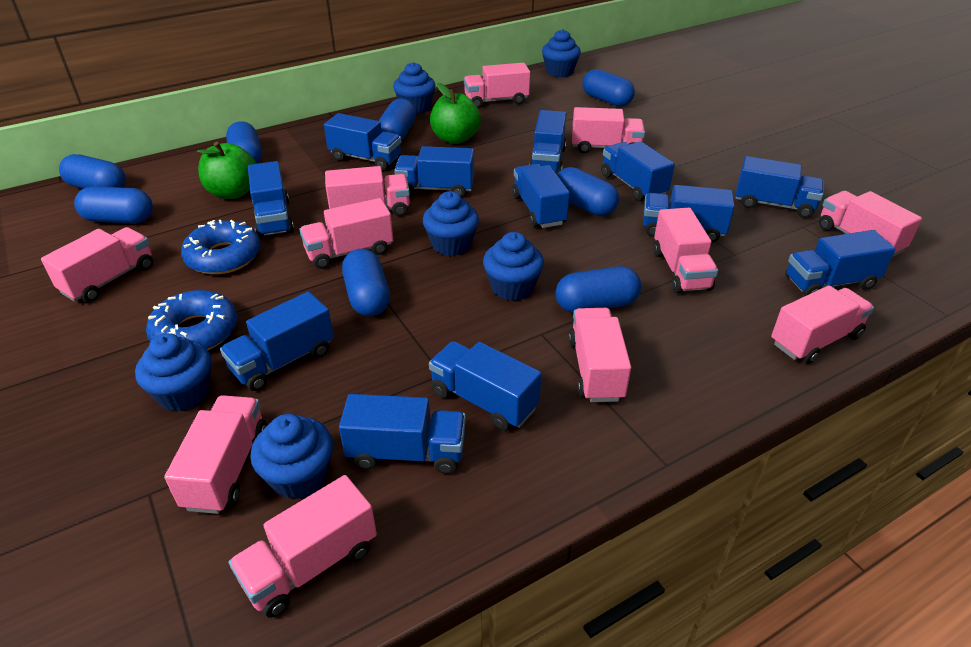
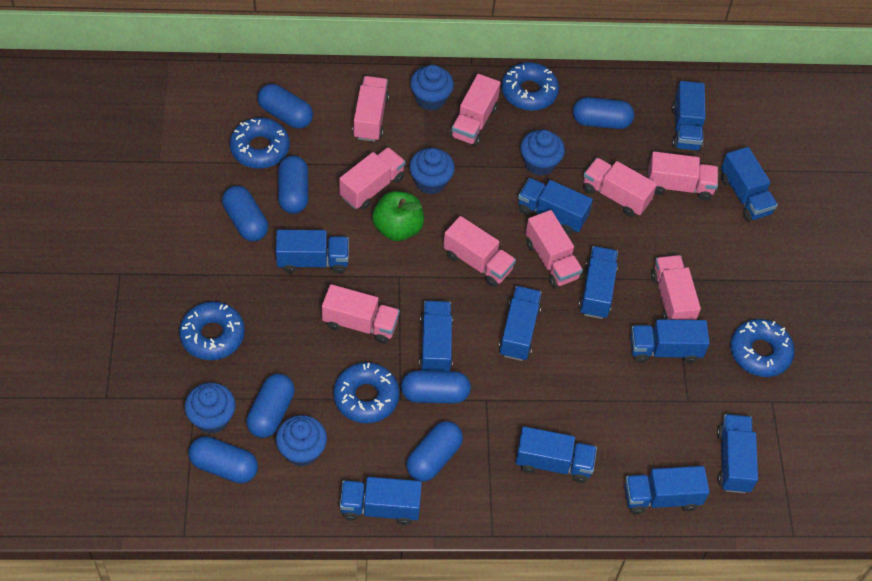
blue cupcake: [135,333,211,412] [250,414,333,499] [393,62,435,114] [422,191,479,256] [483,232,544,301] [542,29,581,77] = 6 -> [184,383,236,434] [276,415,327,467] [409,148,455,194] [410,65,454,111] [520,130,565,176] = 5
blue donut: [146,290,237,350] [181,220,261,275] = 2 -> [179,301,245,360] [230,117,290,169] [333,362,400,423] [502,62,559,111] [730,319,795,377] = 5
green apple: [197,142,257,199] [430,83,481,144] = 2 -> [372,191,424,241] = 1
pink truck: [41,227,153,302] [164,395,267,514] [229,475,377,618] [299,198,393,269] [325,166,410,216] [464,63,530,108] [568,308,631,402] [572,107,645,153] [653,208,718,293] [771,285,874,364] [819,191,922,257] = 11 -> [322,284,400,344] [339,147,406,210] [352,76,390,142] [443,216,516,287] [450,74,501,146] [526,210,583,288] [583,158,657,217] [648,151,718,201] [651,255,701,320] = 9

